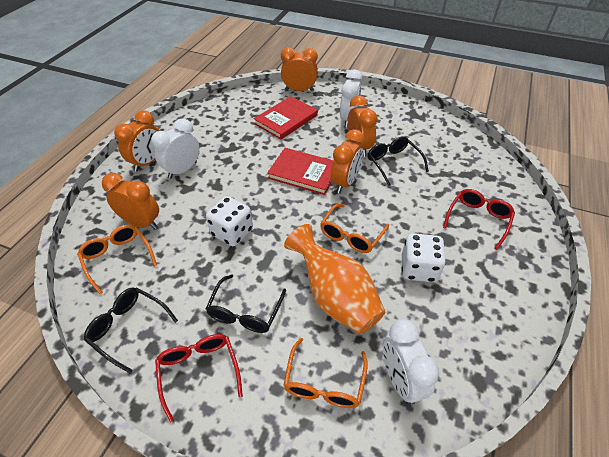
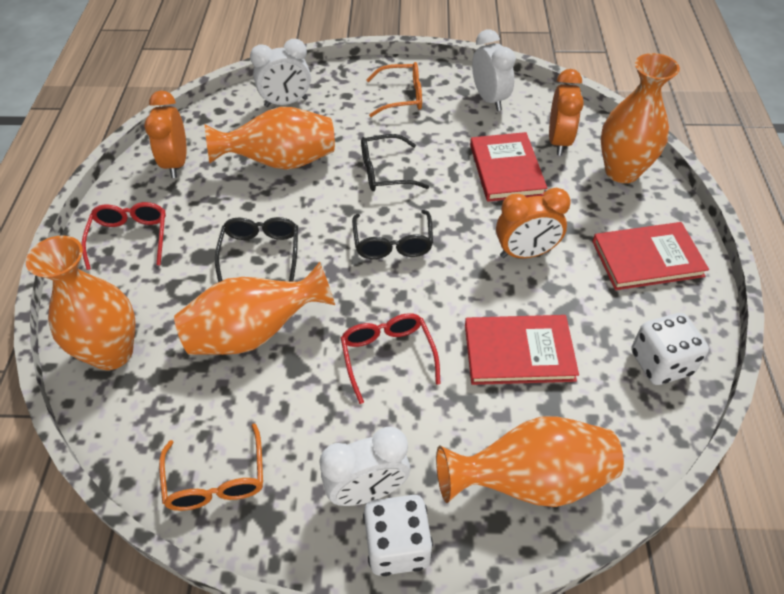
orange clock: [102,173,159,229] [114,110,159,172] [281,47,318,91] [331,129,364,193] [347,96,378,157] = 5 -> [144,90,187,178] [496,188,571,258] [549,69,584,155] = 3
orange glasses: [77,224,157,294] [284,338,368,408] [320,204,389,253] = 3 -> [159,423,263,511] [366,62,422,117] = 2
orange vase: [284,224,385,334] = 1 -> [26,235,135,370] [174,262,335,355] [205,107,335,170] [436,417,624,507] [601,53,680,183] = 5
red book: [254,96,318,139] [267,148,333,195] = 2 -> [465,315,579,385] [470,132,547,202] [592,222,709,290] = 3

